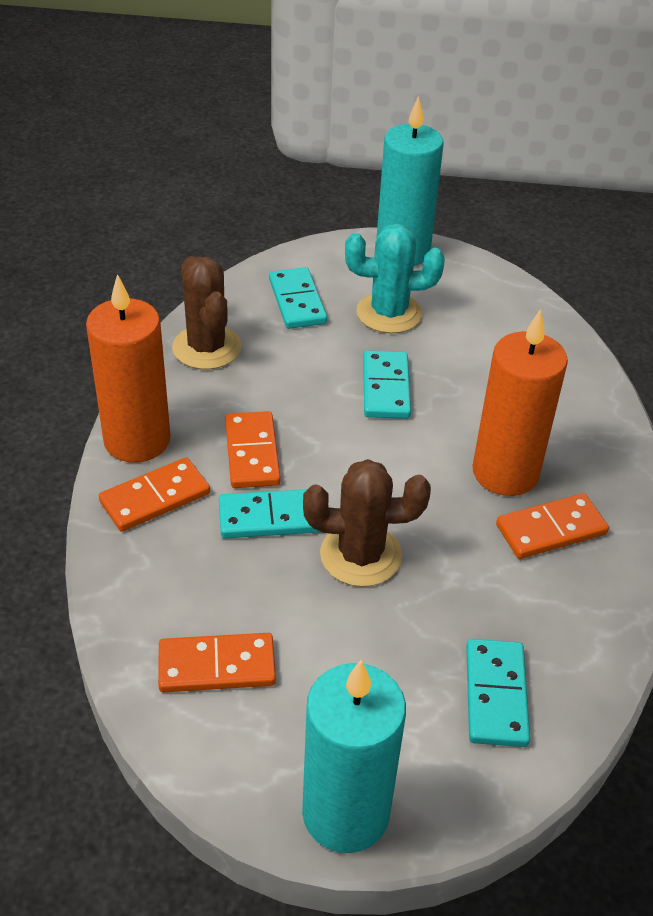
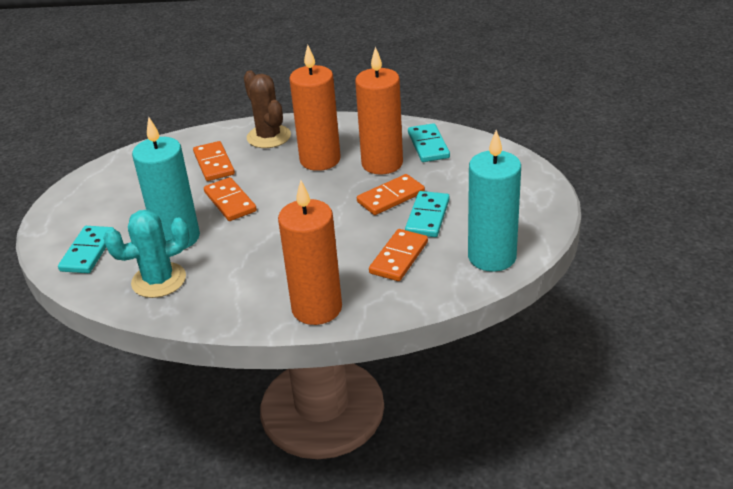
brown cactus: [172,256,242,370] [303,459,431,587] = 2 -> [244,70,291,148] = 1
orange candle: [86,274,170,463] [472,309,568,496] = 2 -> [278,180,342,325] [289,45,341,171] [355,47,403,175] = 3
turquoise domino: [219,489,320,538] [269,267,327,329] [363,350,411,419] [466,639,530,747] = 4 -> [58,226,114,273] [405,191,450,237] [408,123,450,162] = 3

